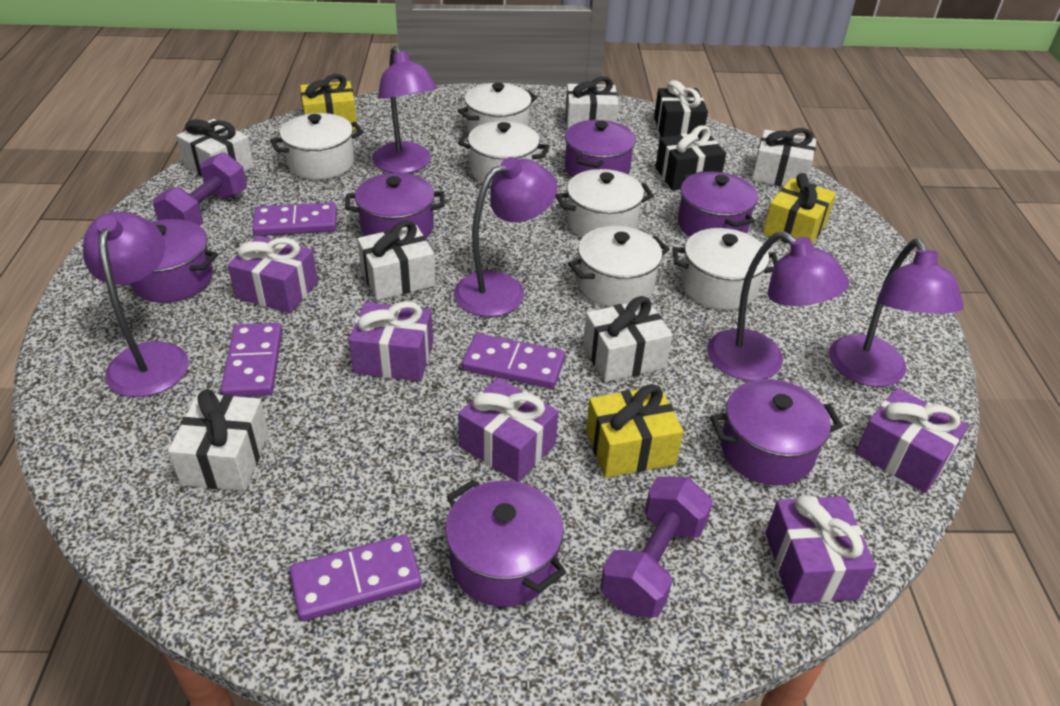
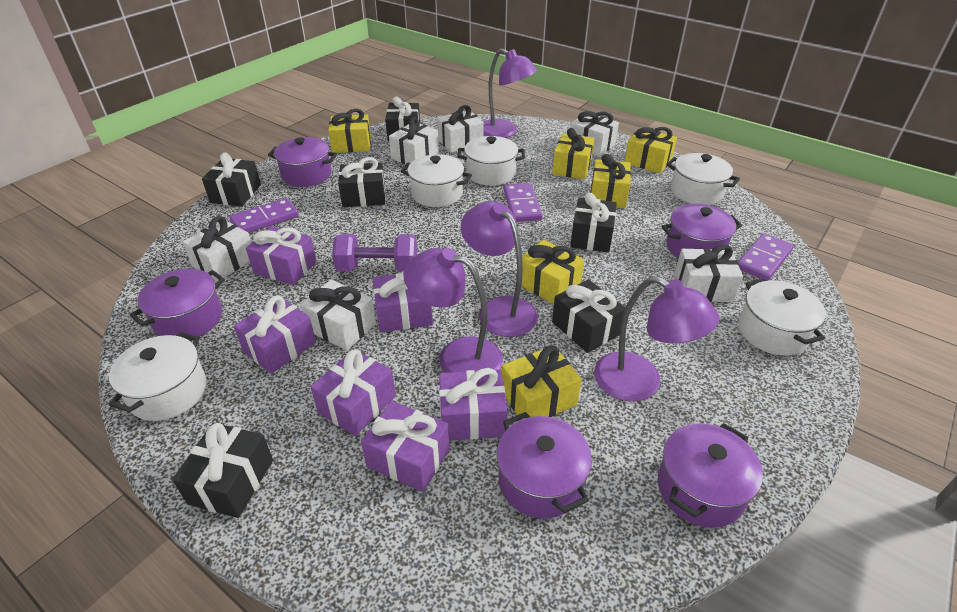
black gift: [654,80,708,137] [655,125,726,190] = 2 -> [172,423,273,518] [202,153,261,207] [338,157,385,207] [385,97,420,141] [552,279,625,353] [570,193,617,253] = 6
purple domino: [221,323,282,397] [252,202,337,236] [290,535,422,621] [462,333,565,389] = 4 -> [230,198,299,233] [504,183,543,222] [738,233,794,281] = 3
purple dumbbell: [153,152,247,226] [600,476,713,618] = 2 -> [332,234,417,272] = 1
purple gift: [227,236,318,313] [349,301,433,381] [458,378,558,482] [765,495,876,604] [855,388,969,493] = 5 -> [234,296,316,374] [246,226,317,285] [311,349,396,436] [361,401,450,492] [373,271,433,332] [439,368,507,440] = 6
purple lamp: [83,211,189,397] [372,46,437,173] [454,157,557,317] [707,231,849,381] [829,239,964,387] = 5 -> [403,248,503,373] [461,201,538,337] [484,48,537,138] [594,276,719,401] = 4
purple pot: [130,219,218,303] [345,173,445,238] [445,480,566,607] [565,120,636,178] [678,171,758,237] [710,379,842,485] = 6 -> [130,269,225,340] [268,137,337,187] [497,412,592,519] [658,423,763,528] [661,204,742,258] = 5
white pot: [270,113,363,180] [458,83,537,133] [458,121,550,186] [556,169,654,237] [568,226,670,307] [672,228,778,310] = 6 -> [109,332,207,421] [401,154,472,207] [457,136,525,186] [666,153,740,205] [739,279,826,356] = 5
yellow gift: [300,74,357,131] [586,384,684,478] [763,173,836,243] = 3 -> [328,109,371,153] [502,345,582,420] [521,240,584,304] [552,128,595,179] [591,154,631,208] [625,127,677,174] = 6

